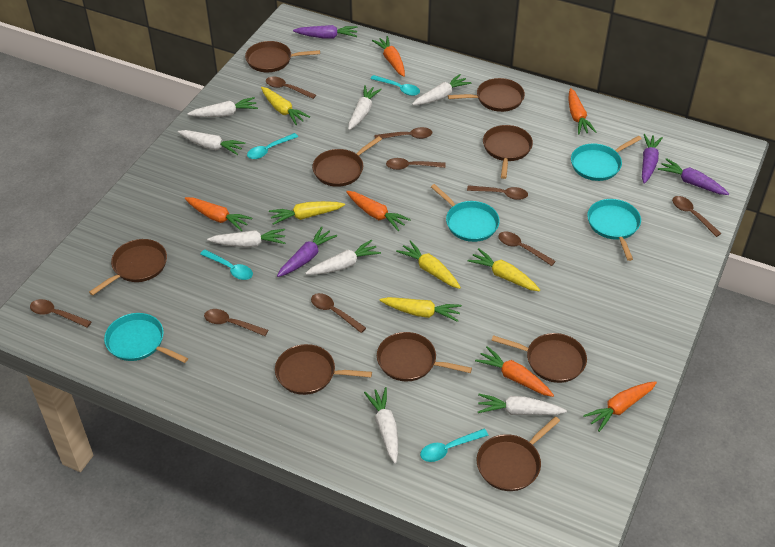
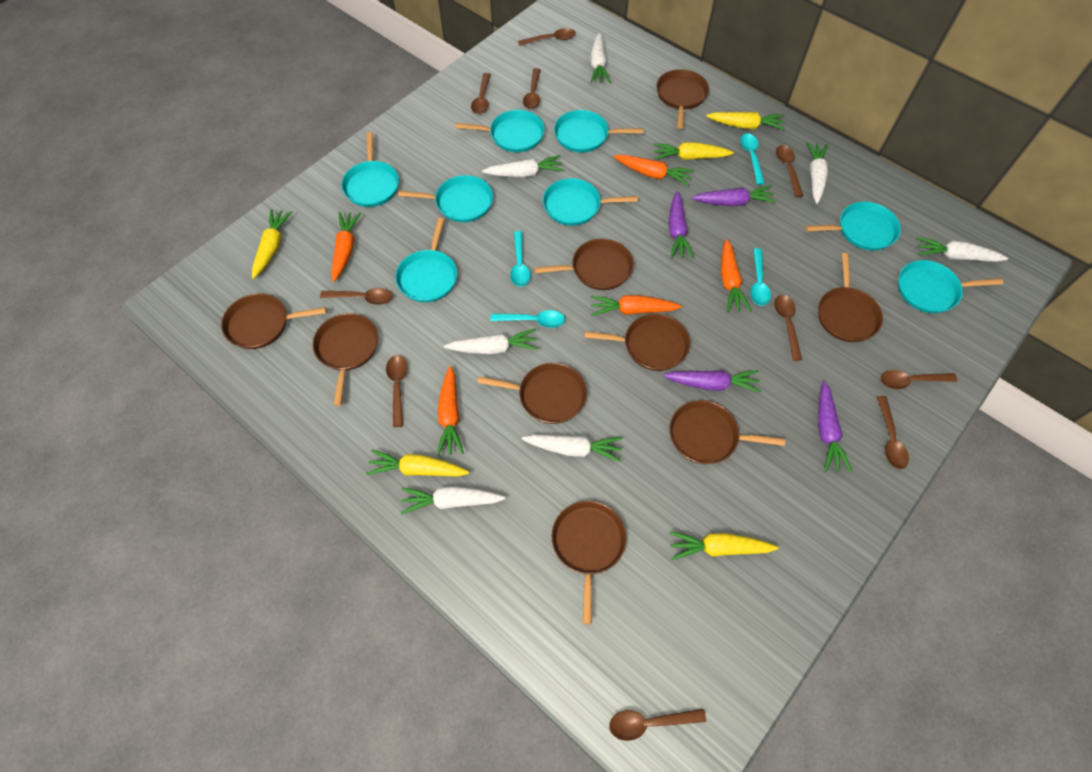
brown spoon: [30,299,92,328] [204,309,268,336] [266,76,316,99] [311,293,366,333] [374,127,432,139] [386,158,446,170] [467,185,528,200] [498,232,556,266] [672,196,722,237] = 9 -> [320,288,392,305] [386,355,408,427] [471,73,491,114] [518,28,576,46] [523,68,540,109] [609,709,706,741] [774,295,802,361] [776,145,803,197] [877,396,909,469] [881,370,957,389] = 10
orange carrot: [185,197,252,231] [346,191,411,231] [372,36,405,77] [475,346,554,397] [569,88,596,134] [583,381,657,432] = 6 -> [331,212,361,282] [437,366,464,456] [590,295,682,316] [614,154,694,186] [721,239,751,312] = 5
turquoise pan: [104,313,188,363] [431,184,500,242] [571,136,642,181] [587,199,641,261] = 4 -> [341,132,399,207] [395,218,457,302] [398,175,493,222] [455,110,545,152] [543,178,638,226] [554,110,643,153] [805,202,901,251] [898,260,1003,313] = 8
white carrot: [178,130,245,155] [187,97,258,117] [207,229,285,247] [305,240,381,275] [348,85,382,130] [364,387,398,464] [412,74,471,105] [478,394,567,415] = 8 -> [400,487,506,514] [444,329,538,355] [482,155,564,178] [522,435,622,462] [590,33,610,83] [806,142,828,204] [917,237,1008,262] = 7

